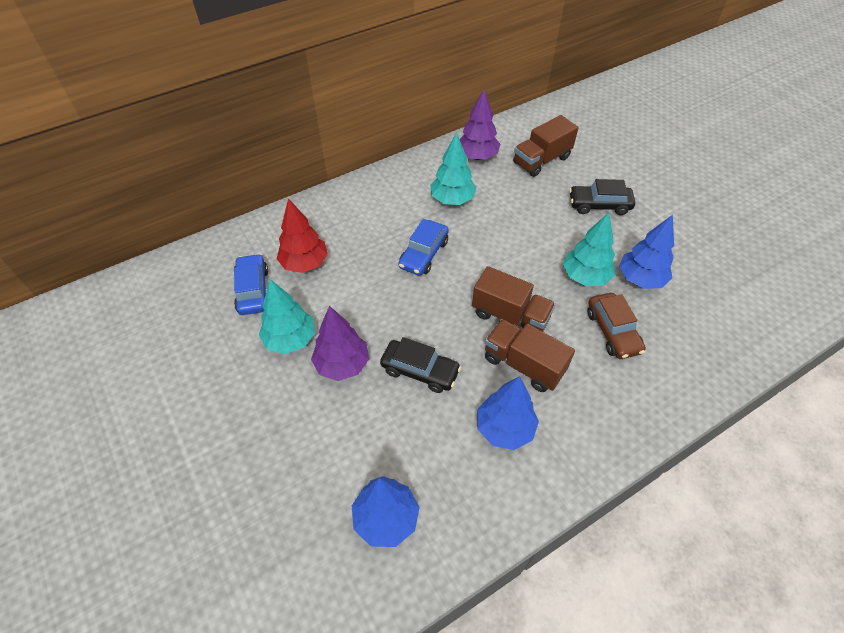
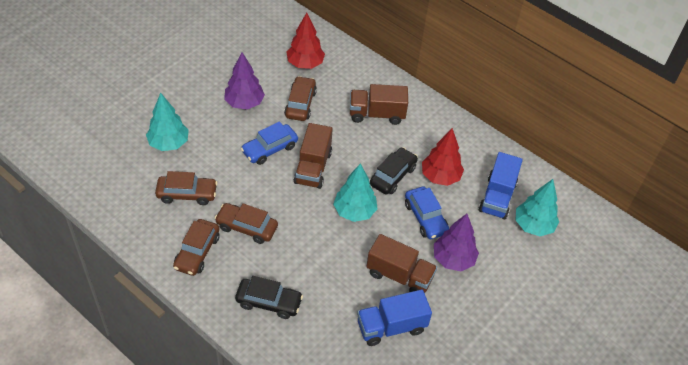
blue tree: [352,476,420,547] [477,376,539,450] [619,215,674,289] = 3 -> none = 0
blue truck: none = 0 -> [357,290,432,346] [479,152,523,219] = 2
brown car: [588,293,646,359] = 1 -> [155,171,218,205] [173,219,220,276] [215,203,278,244] [284,76,317,121] = 4
red tree: [277,198,328,273] = 1 -> [287,13,325,69] [422,128,464,186] = 2

